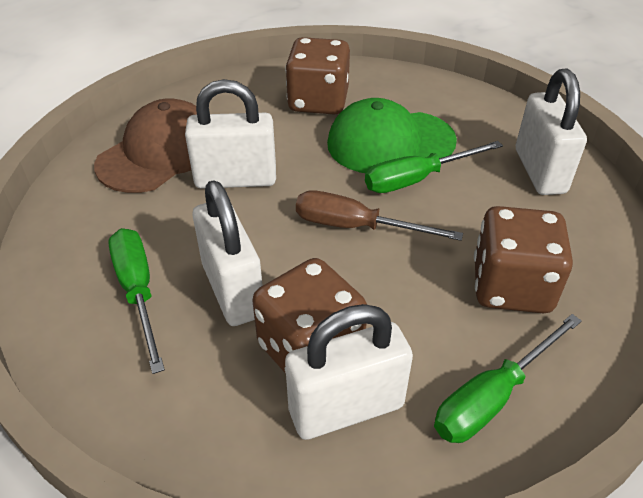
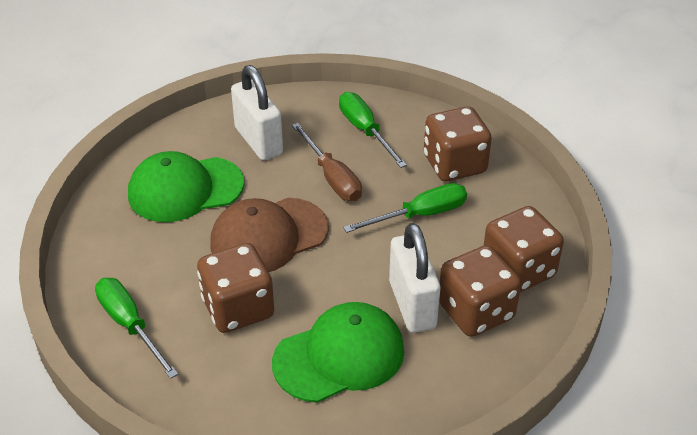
brown dice: [252,258,367,374] [285,37,350,115] [474,206,573,313] = 3 -> [197,243,274,333] [424,106,492,181] [439,245,521,337] [484,206,564,292] = 4
green cap: [327,98,457,173] = 1 -> [128,151,244,222] [272,302,404,403] = 2
white padlock: [185,79,276,189] [193,180,263,326] [285,304,413,440] [516,68,587,195] = 4 -> [231,65,283,161] [389,223,440,333] = 2

